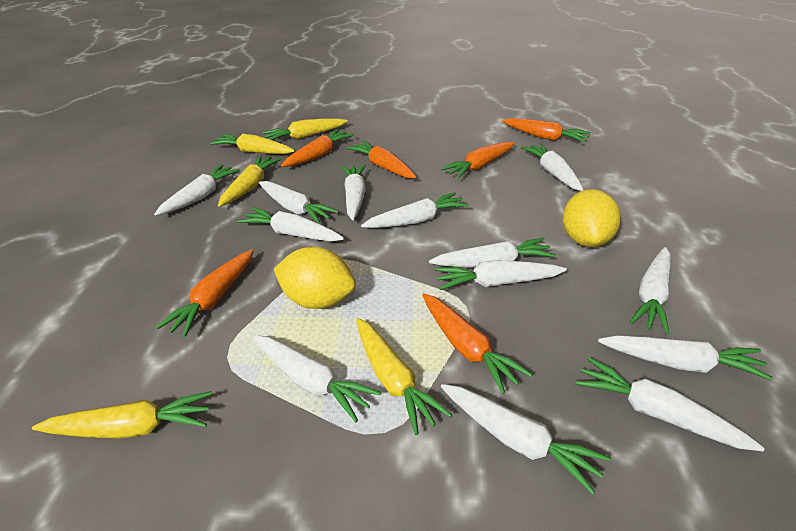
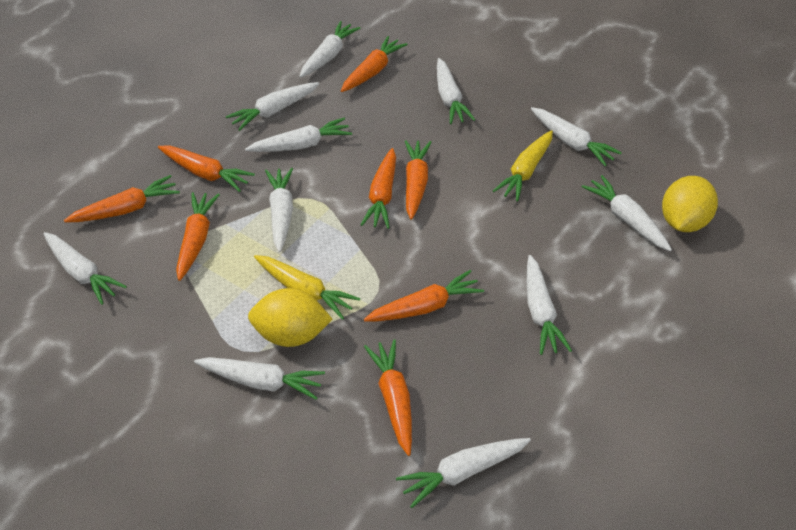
orange carrot: [156,249,254,337] [281,129,354,167] [346,140,416,178] [422,293,533,394] [441,142,515,179] [502,118,591,143] = 6 -> [64,175,180,223] [158,146,255,192] [176,192,220,281] [341,36,408,92] [361,148,396,229] [364,270,484,322] [364,339,412,456] [405,140,432,220] = 8
white carrot: [154,164,240,216] [238,207,344,241] [253,335,382,422] [259,181,339,224] [342,164,366,220] [361,192,469,228] [429,238,556,267] [435,260,567,290] [441,384,611,494] [521,143,584,191] [575,357,765,451] [598,335,773,380] [630,247,671,334] = 13 -> [43,232,127,305] [194,357,325,400] [226,82,319,131] [245,118,352,152] [265,168,293,252] [299,21,361,78] [396,438,531,508] [437,58,475,124] [527,255,572,355] [531,107,622,166] [582,175,672,251] = 11
yellow carrot: [32,391,212,439] [210,134,295,154] [218,155,281,207] [262,118,348,140] [356,318,452,435] = 5 -> [254,255,360,320] [493,130,553,201] = 2

